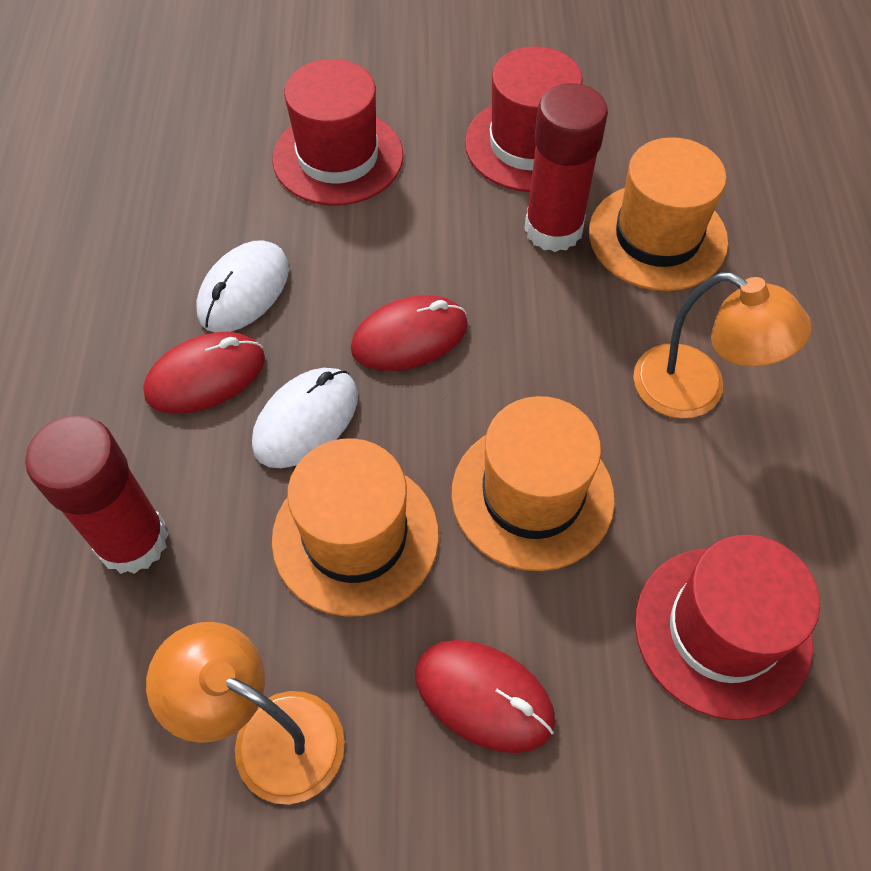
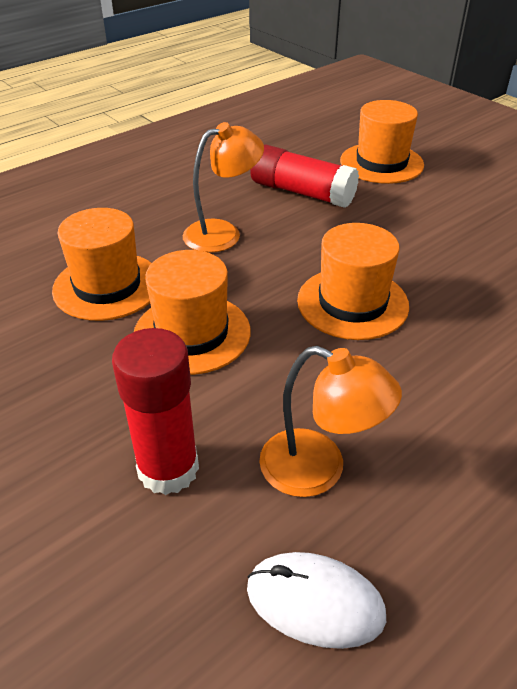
orange hat: [272,438,439,617] [451,396,615,571] [589,137,728,291] = 3 -> [52,208,151,321] [134,250,251,375] [297,223,409,340] [340,100,424,184] = 4
red hat: [272,59,403,206] [465,46,583,192] [635,535,820,720] = 3 -> none = 0
red mouse: [143,332,265,414] [351,295,468,371] [415,640,555,753] = 3 -> none = 0
white mouse: [196,240,289,332] [252,368,358,468] = 2 -> [247,552,386,649] = 1

